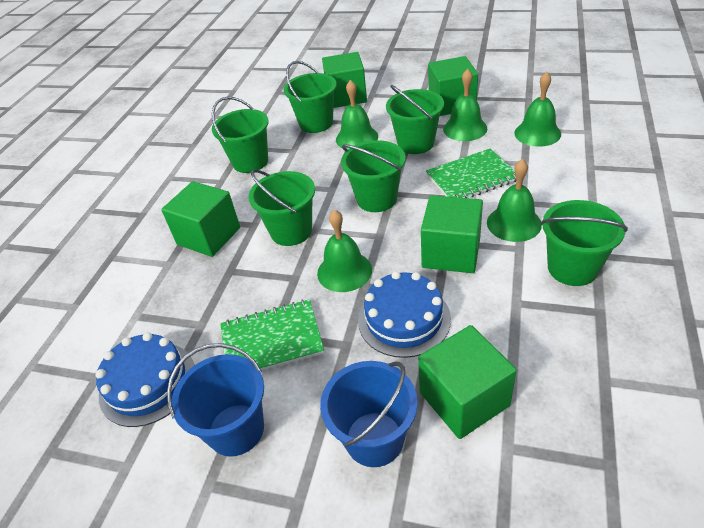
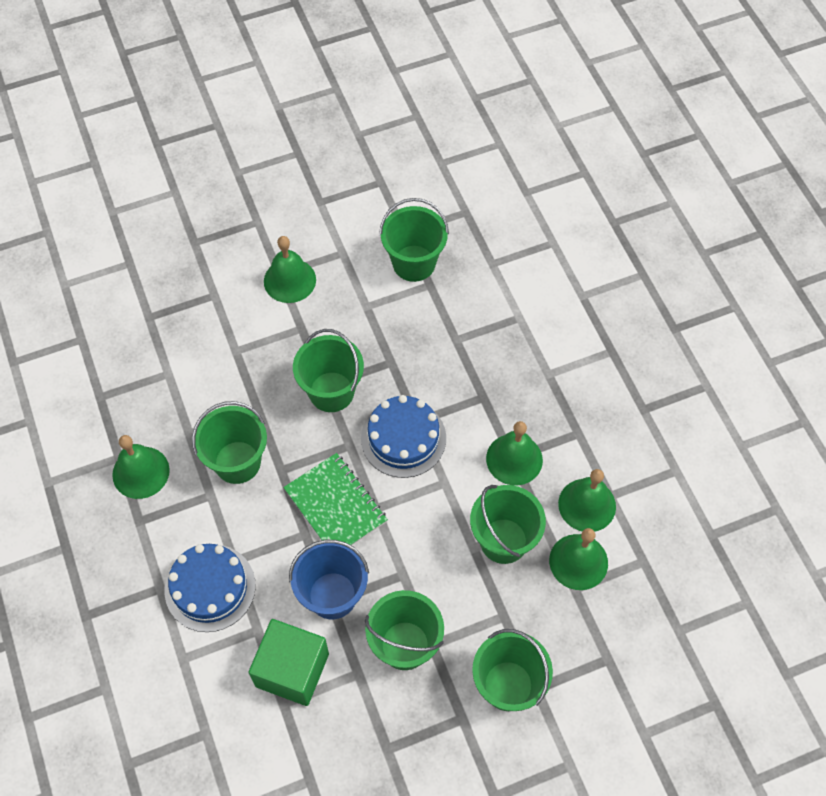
blue bucket: [167,343,264,457] [320,361,418,467] = 2 -> [289,540,369,619] = 1
green cube: [161,181,240,257] [322,52,367,108] [418,325,517,439] [421,195,483,273] [428,56,478,116] = 5 -> [249,619,329,706] = 1
green notebook: [220,299,324,371] [426,149,516,198] = 2 -> [283,453,388,546] = 1

